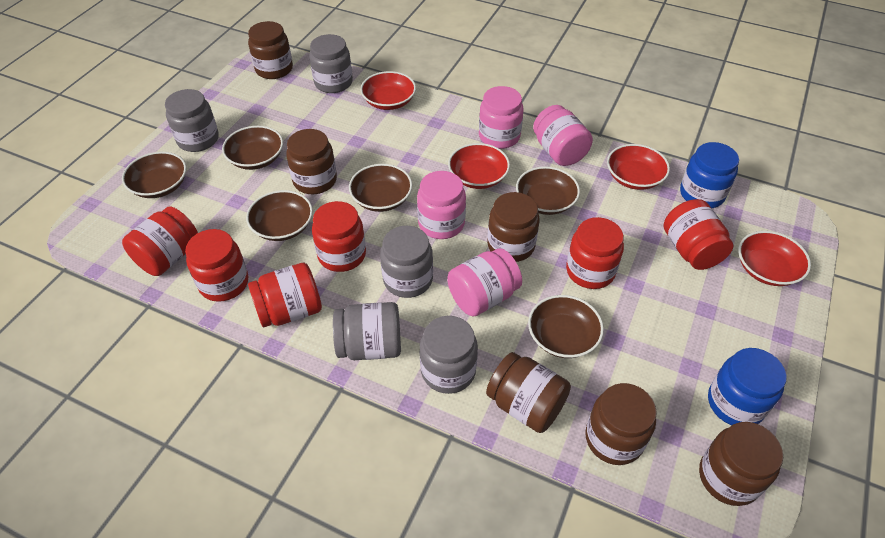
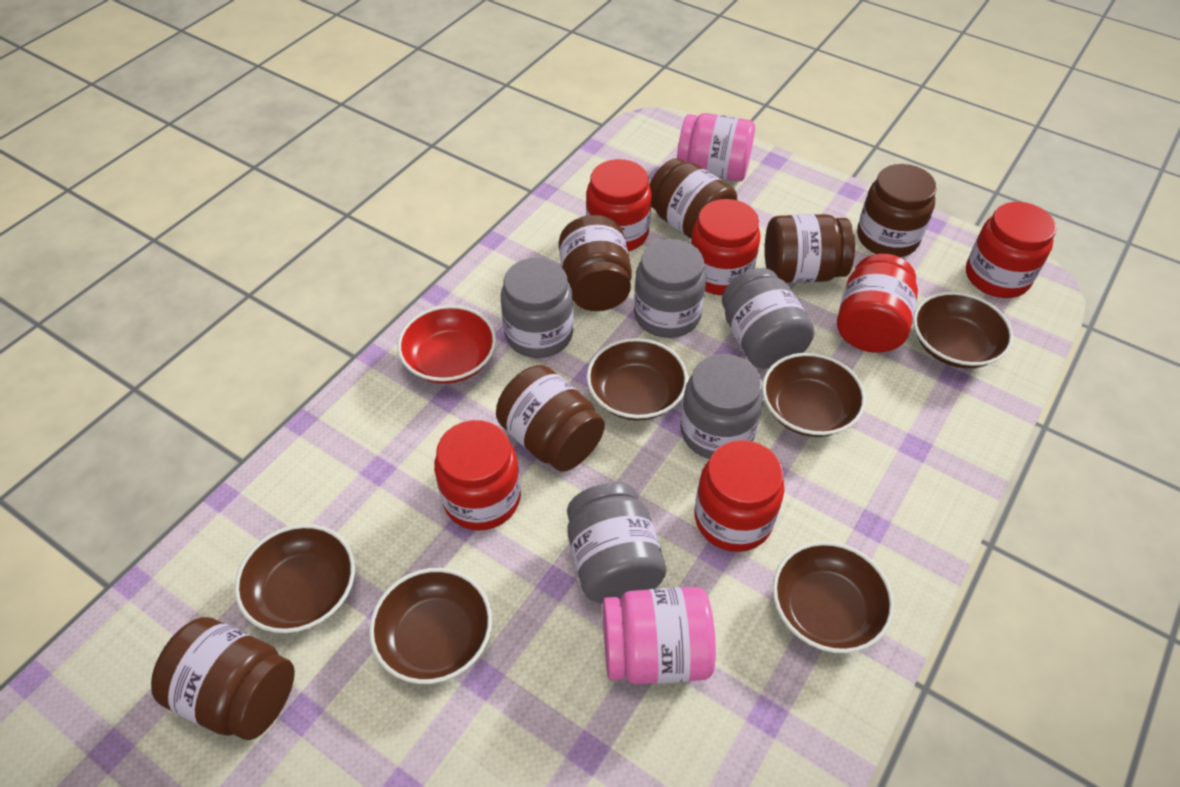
blue jar: [680,142,739,208] [708,348,787,425] = 2 -> none = 0
pink jar: [417,171,466,239] [447,248,522,316] [479,86,524,149] [533,105,593,166] = 4 -> [603,587,716,684] [677,113,755,182] = 2
red bowl: [360,71,416,110] [448,143,510,189] [607,144,670,190] [738,231,811,286] = 4 -> [397,305,496,384] = 1

